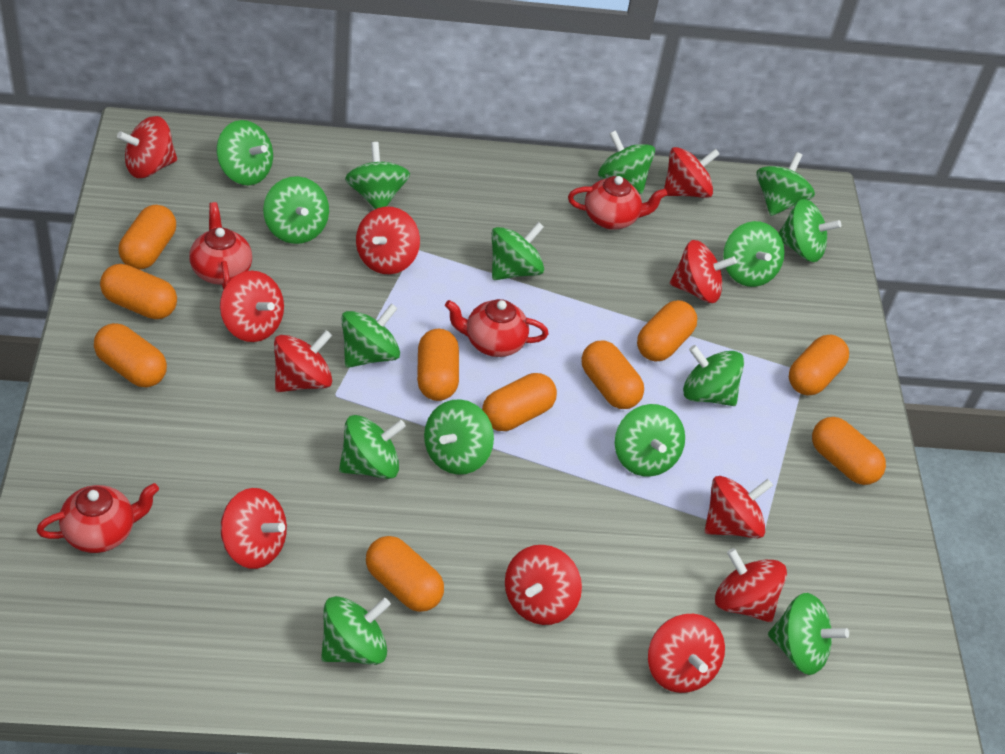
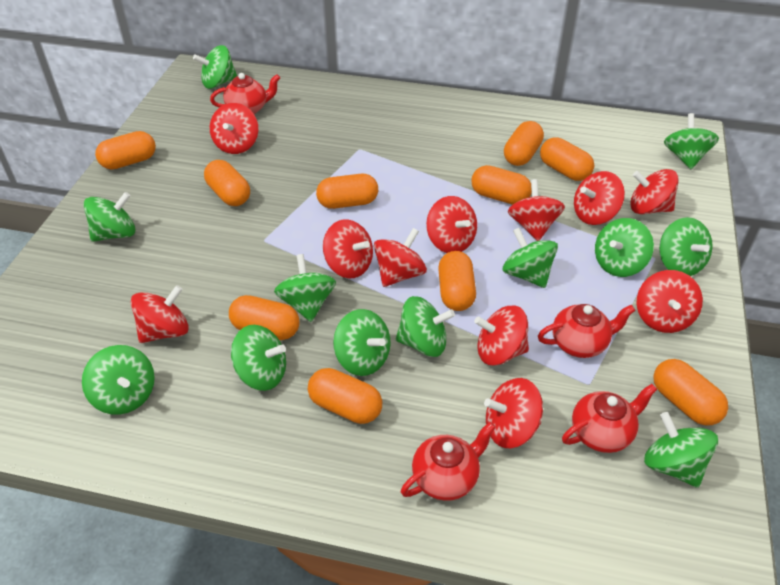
green spinning top: [216,120,273,185] [263,176,329,244] [321,596,391,665] [339,415,406,479] [341,304,400,368] [345,142,410,209] [424,399,494,475] [491,222,544,280] [598,130,655,194] [615,404,685,477] [683,345,744,406] [723,221,785,287] [756,152,815,216] [768,593,849,675] [779,199,841,262] = 15 -> [82,345,155,415] [84,192,136,242] [193,45,237,89] [231,325,286,391] [274,254,336,322] [333,309,391,376] [396,296,455,357] [503,228,558,288] [595,218,654,277] [644,412,718,488] [659,217,713,276] [664,113,719,169] = 12

